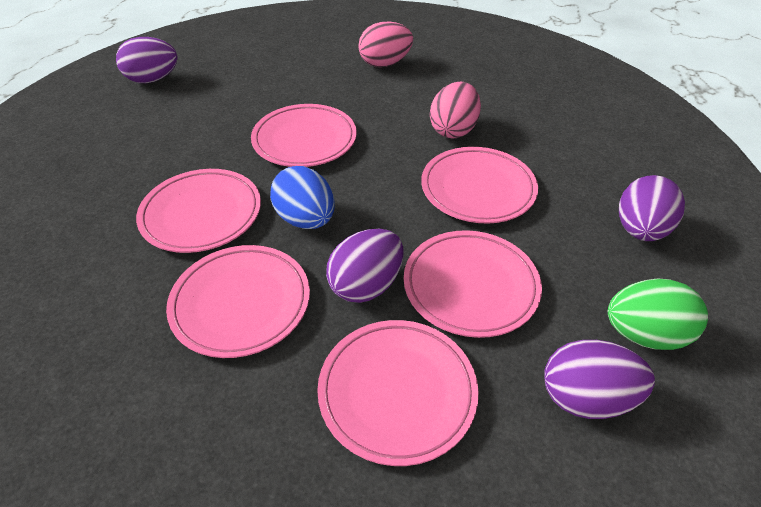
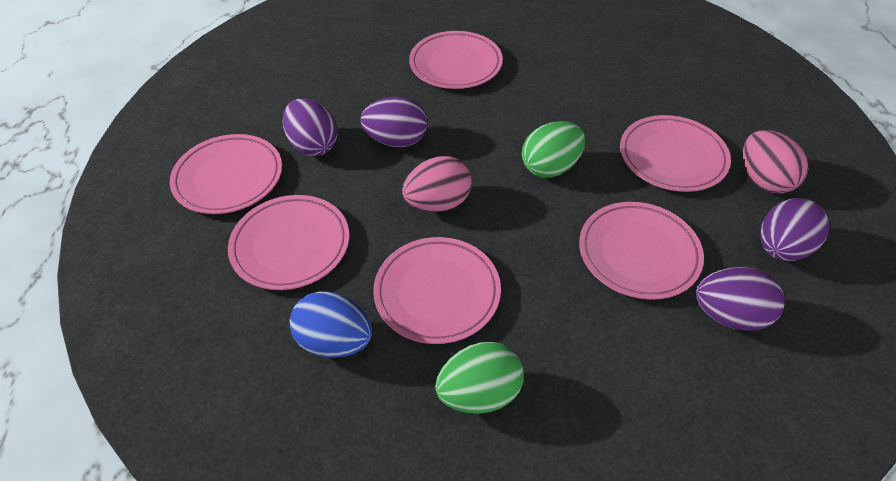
green egg: [608,278,708,350] = 1 -> [435,342,524,414] [522,121,586,178] = 2

